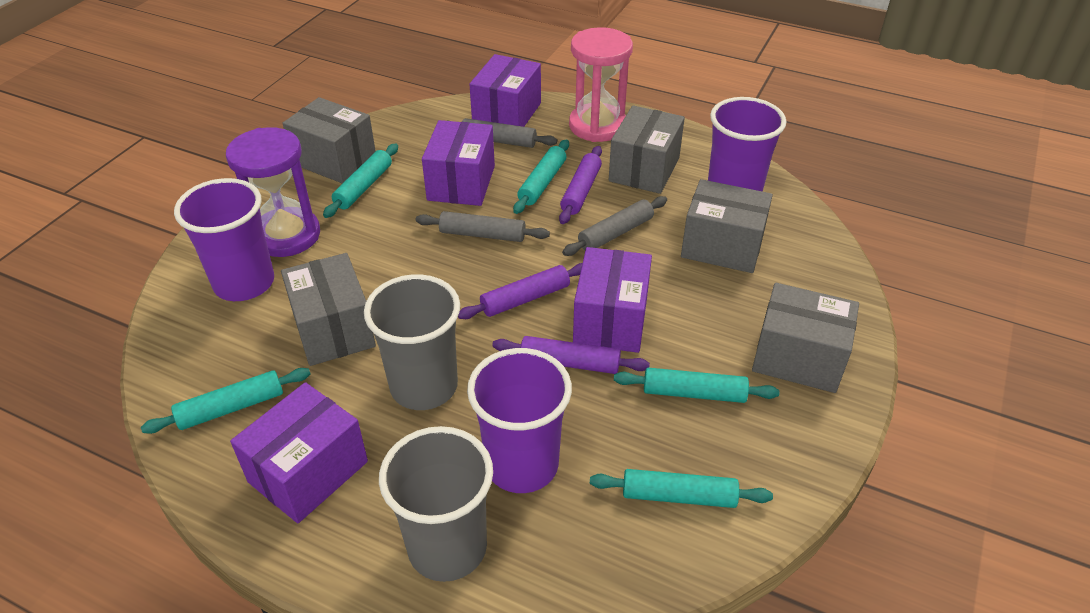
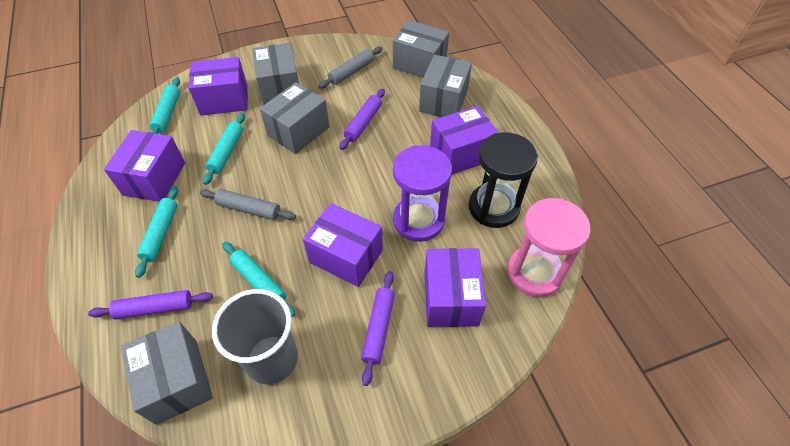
black hourglass: none = 0 -> [469,132,538,228] = 1
grey cup: [364,274,460,410] [379,426,493,582] = 2 -> [212,289,298,384] = 1
grey rolling pin: [416,211,550,242] [462,118,557,148] [562,196,667,256] = 3 -> [200,189,296,220] [318,47,382,89] = 2
purple box: [230,382,368,523] [422,120,495,206] [469,54,541,127] [573,247,652,353] = 4 -> [104,130,185,202] [188,57,248,116] [303,203,383,287] [424,248,486,327] [430,106,499,175] = 5
purple cup: [174,178,274,301] [467,348,572,493] [708,97,786,192] = 3 -> none = 0
turquoise rolling pin: [141,368,311,434] [323,144,398,218] [513,140,569,214] [590,469,773,508] [614,368,779,403] = 5 -> [135,186,178,278] [150,77,180,134] [203,113,245,185] [222,242,295,317] = 4

